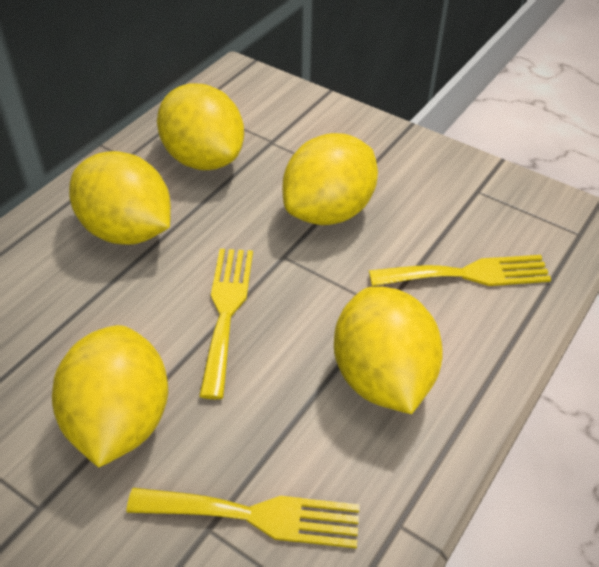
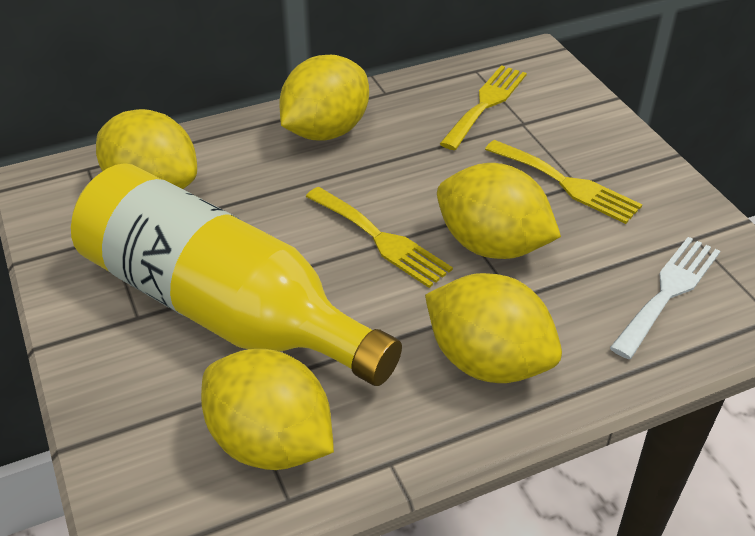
white fork: none = 0 -> [610,237,720,359] = 1
yellow bottle: none = 0 -> [71,163,402,386] = 1

